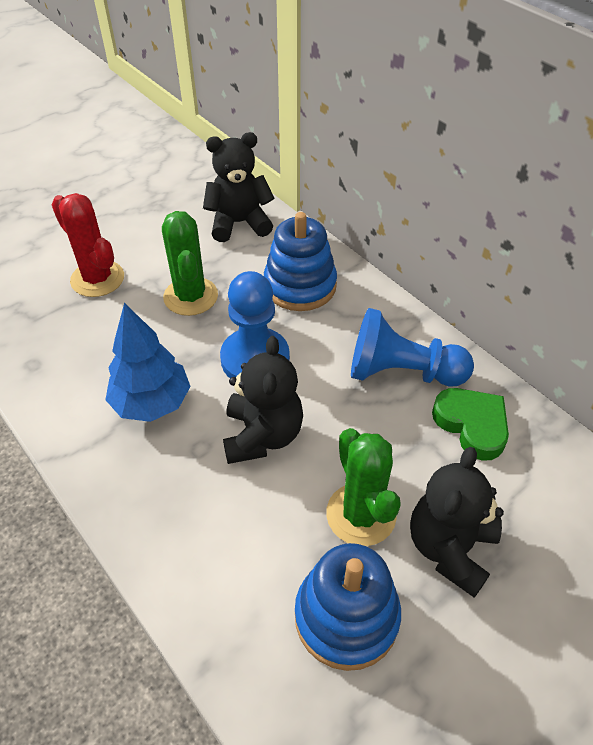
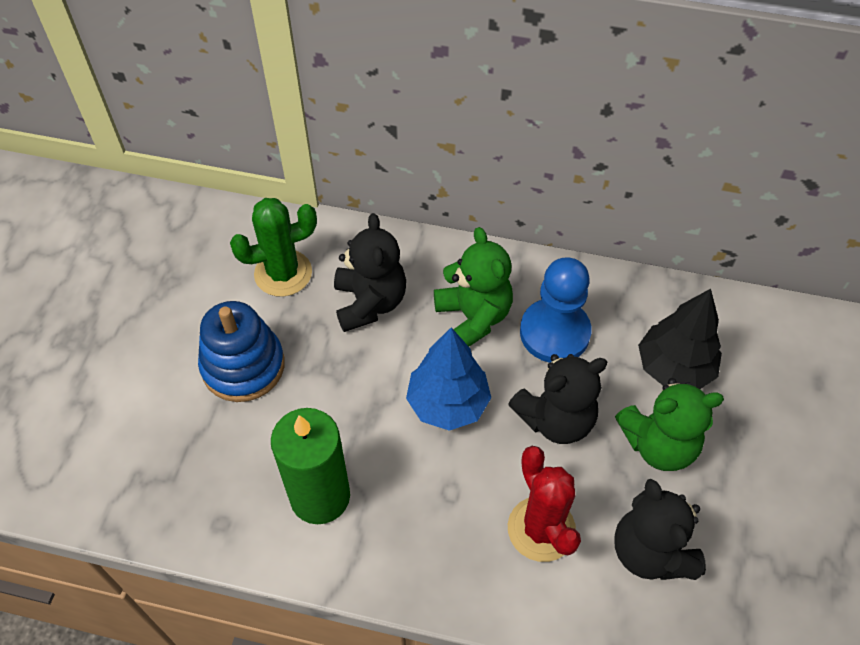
black tree: none = 0 -> [638,289,722,389] = 1
blue pawn: [220,271,290,378] [351,308,474,386] = 2 -> [520,257,592,363] = 1
blue stacking toy: [264,212,337,311] [295,543,401,671] = 2 -> [198,301,285,402] = 1
green cactus: [162,211,218,316] [326,428,401,546] = 2 -> [230,198,317,297] = 1
green candle: none = 0 -> [271,408,350,524] = 1
green heart: [432,388,509,461] = 1 -> none = 0
green teddy bear: none = 0 -> [434,227,513,346] [615,378,724,471] = 2

